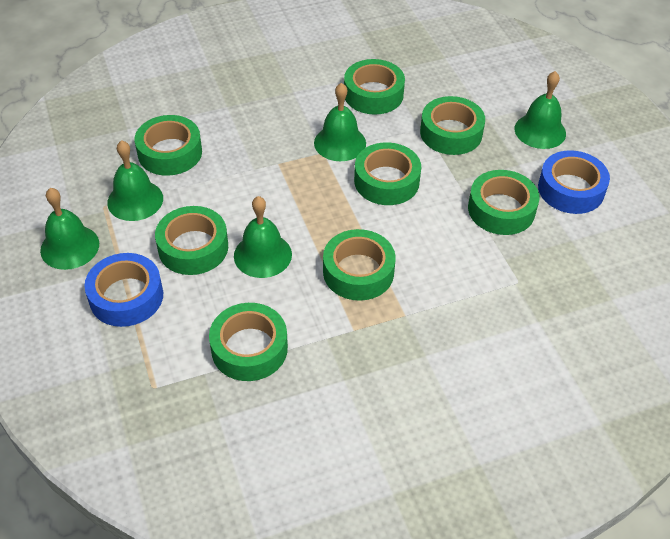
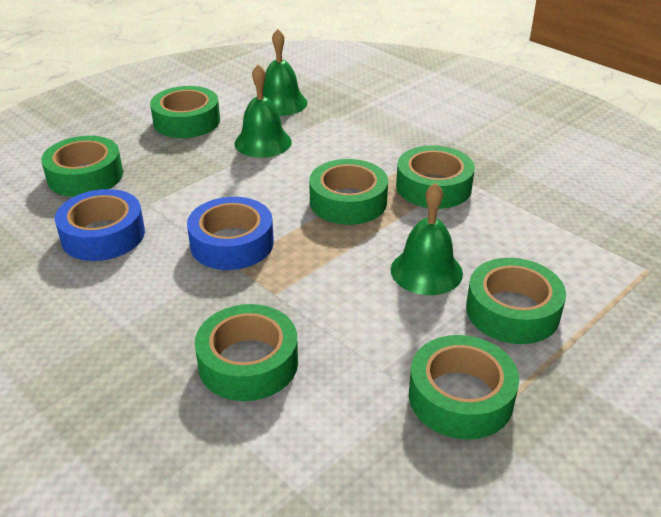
green bell: [40,188,99,270] [107,140,163,221] [234,196,292,278] [314,83,366,161] [515,71,566,149] = 5 -> [234,64,292,158] [263,29,307,116] [391,183,463,295] = 3
green tape: [135,115,202,176] [155,206,228,275] [209,303,288,381] [323,229,396,301] [344,59,405,115] [354,142,421,205] [420,96,485,155] [468,170,540,235] = 8 -> [41,136,123,197] [150,86,220,138] [195,304,298,401] [309,159,388,225] [396,145,475,209] [409,335,519,440] [466,258,566,344] = 7

